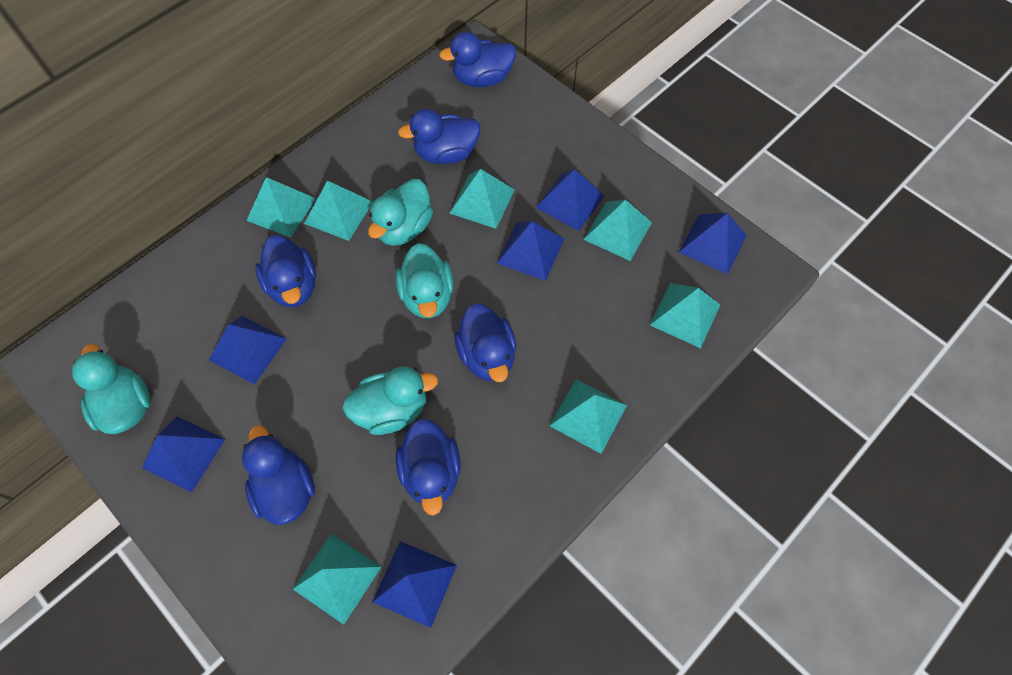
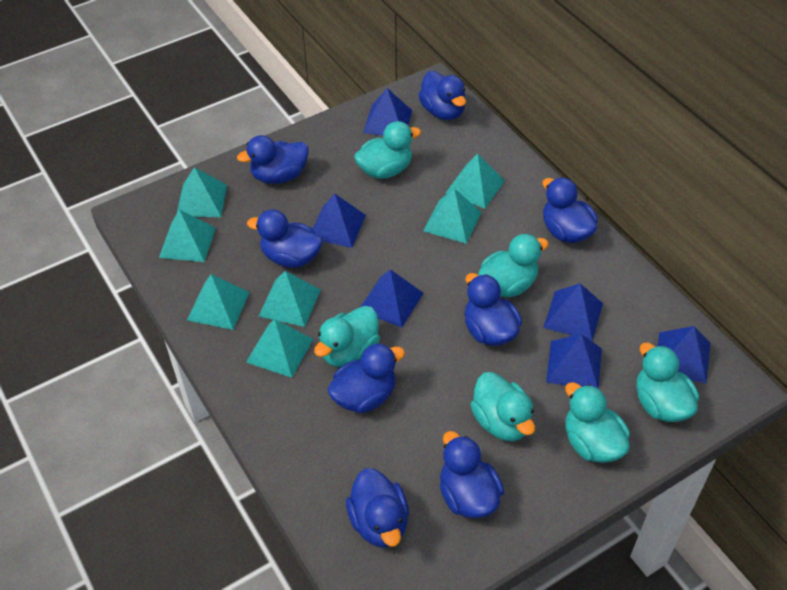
blue duck: [242,425,315,525] [255,235,316,307] [396,419,461,516] [398,108,481,164] [439,32,516,87] [454,304,516,382] = 6 -> [237,135,309,184] [247,209,323,268] [328,343,405,413] [346,468,409,548] [418,71,466,120] [440,431,504,518] [465,273,522,346] [543,177,598,243] = 8
turquoise duck: [72,344,151,434] [342,366,438,435] [368,179,433,246] [396,243,454,318] = 4 -> [314,306,380,367] [354,121,421,179] [470,372,535,441] [478,234,549,297] [565,382,630,463] [636,343,699,422] = 6

